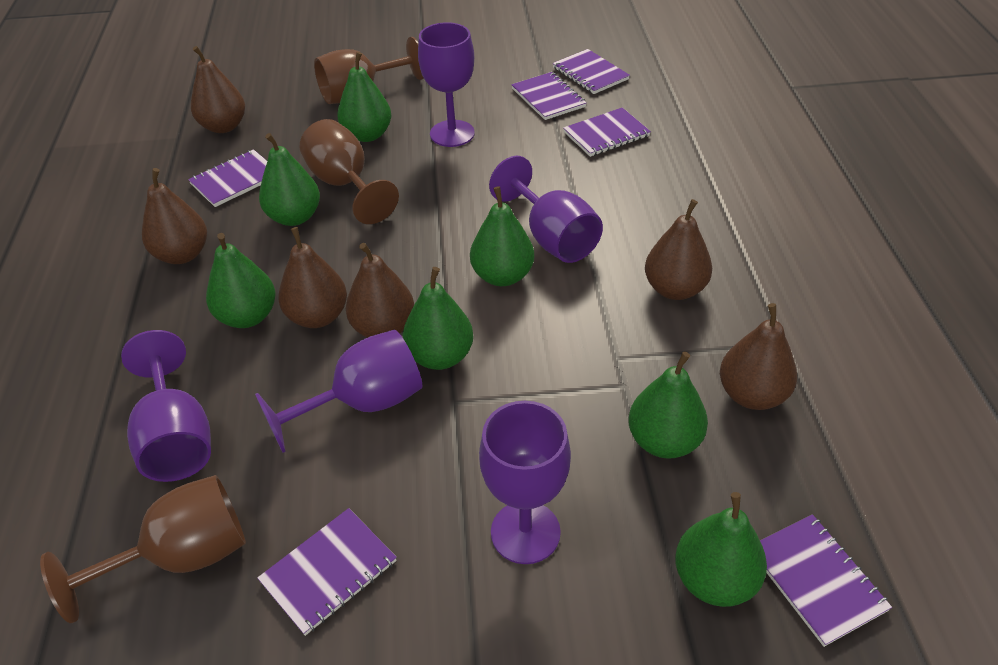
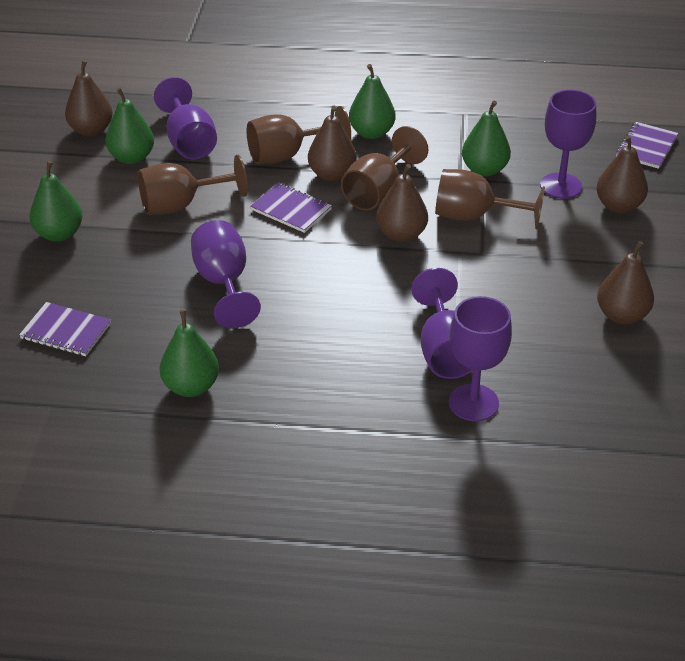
brown goblet: [40,475,246,623] [300,119,399,224] [314,37,423,104] = 3 -> [138,155,248,215] [247,106,351,164] [341,126,428,210] [435,169,545,229] = 4
brown pear: [142,168,207,264] [191,46,245,133] [278,227,347,328] [346,243,414,338] [645,199,712,300] [720,303,797,410] = 6 -> [65,60,113,136] [308,106,357,181] [377,164,428,242] [596,135,648,213] [597,241,654,324] = 5
green pear: [206,233,276,328] [259,133,320,226] [337,52,391,142] [403,267,473,370] [470,186,534,286] [628,352,708,459] [675,492,767,607] = 7 -> [30,161,82,242] [105,88,154,164] [160,310,219,397] [349,64,396,139] [462,101,511,177] = 5
purple notebook: [188,149,267,207] [257,508,397,636] [511,72,587,120] [553,49,630,94] [563,108,651,157] [760,514,892,647] = 6 -> [19,302,111,356] [250,183,332,233] [616,122,678,169] = 3

